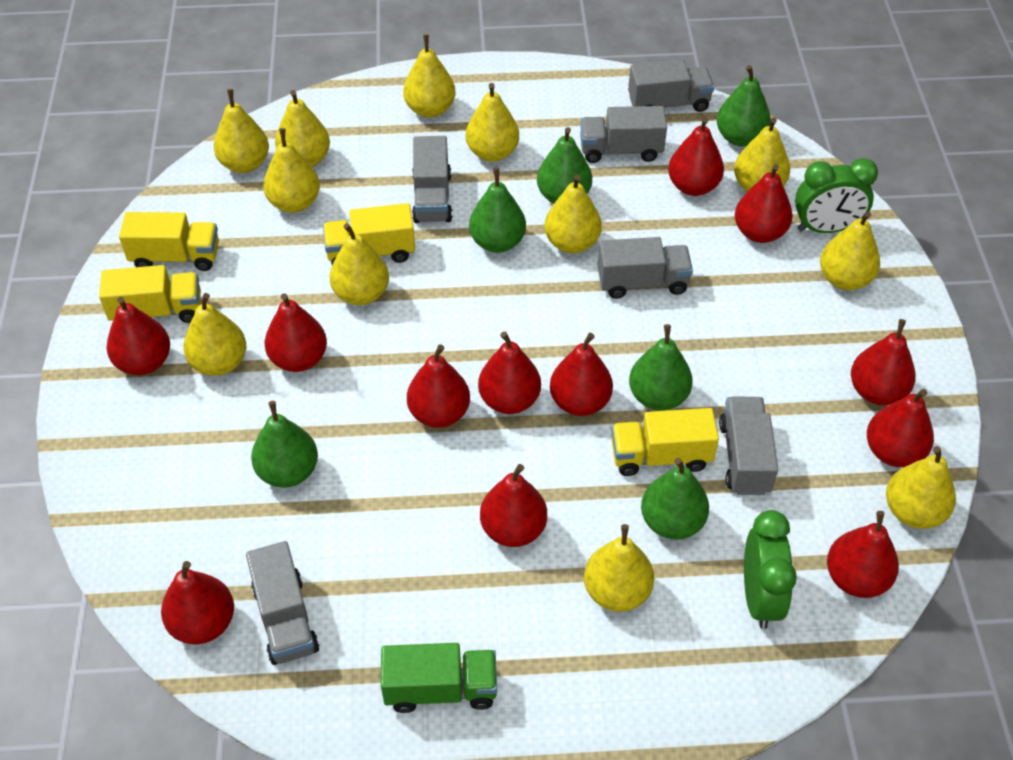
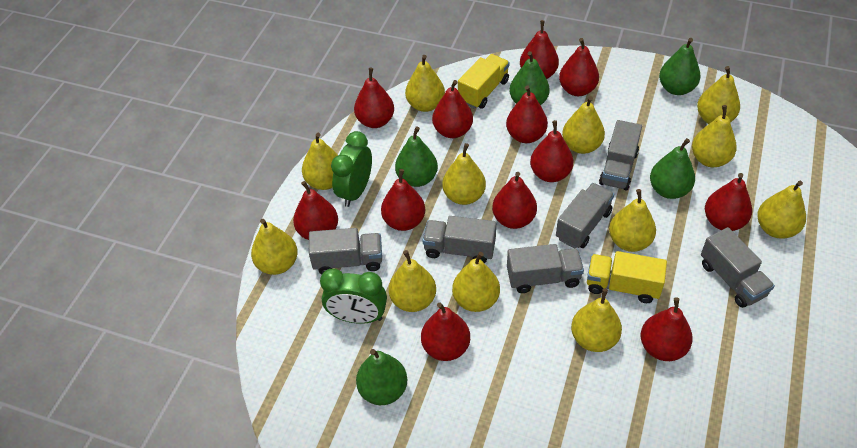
green pear: [251,401,318,488] [469,168,526,253] [537,127,592,203] [629,324,693,411] [641,458,709,540] [717,65,771,146] = 6 -> [356,349,407,405] [395,126,438,187] [509,51,550,105] [650,138,695,199] [659,38,700,95] = 5
green truck: [381,643,497,713] = 1 -> none = 0
yellow truck: [99,265,201,323] [119,212,219,271] [323,203,415,265] [611,408,719,476] = 4 -> [458,54,510,109] [587,251,667,303] = 2

